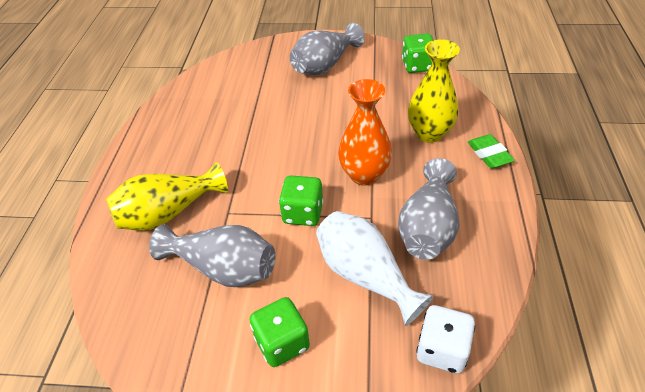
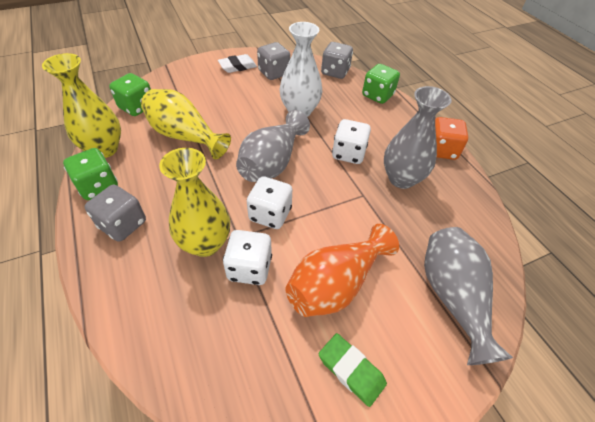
grey dice: none = 0 -> [85,185,146,242] [257,42,290,80] [321,42,353,79] = 3
orange dice: none = 0 -> [435,117,468,160] = 1
white dice: [416,305,475,374] = 1 -> [223,230,272,285] [247,176,292,229] [332,119,371,164] = 3
white eraser: none = 0 -> [218,54,257,73] = 1
yellow vase: [106,162,228,231] [408,39,460,143] = 2 -> [42,53,121,158] [141,89,231,159] [159,148,230,257] = 3

